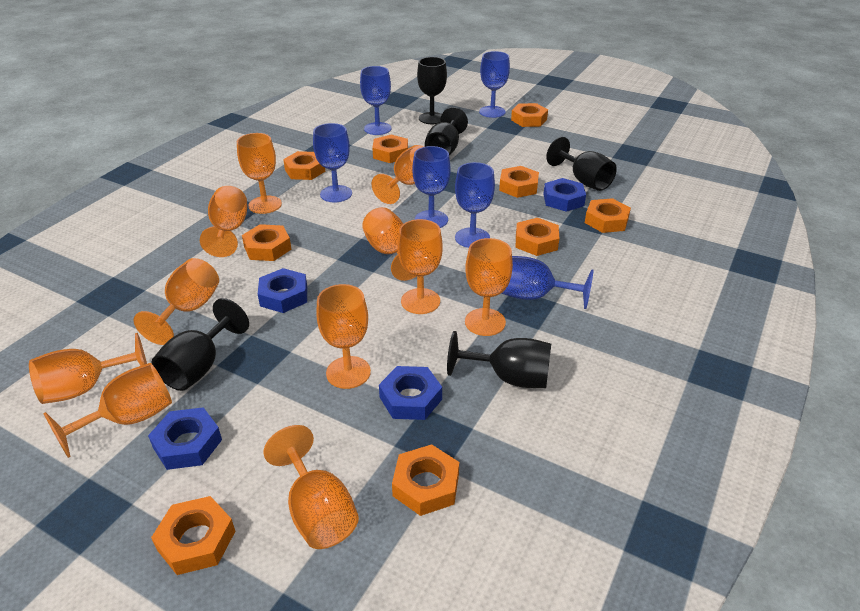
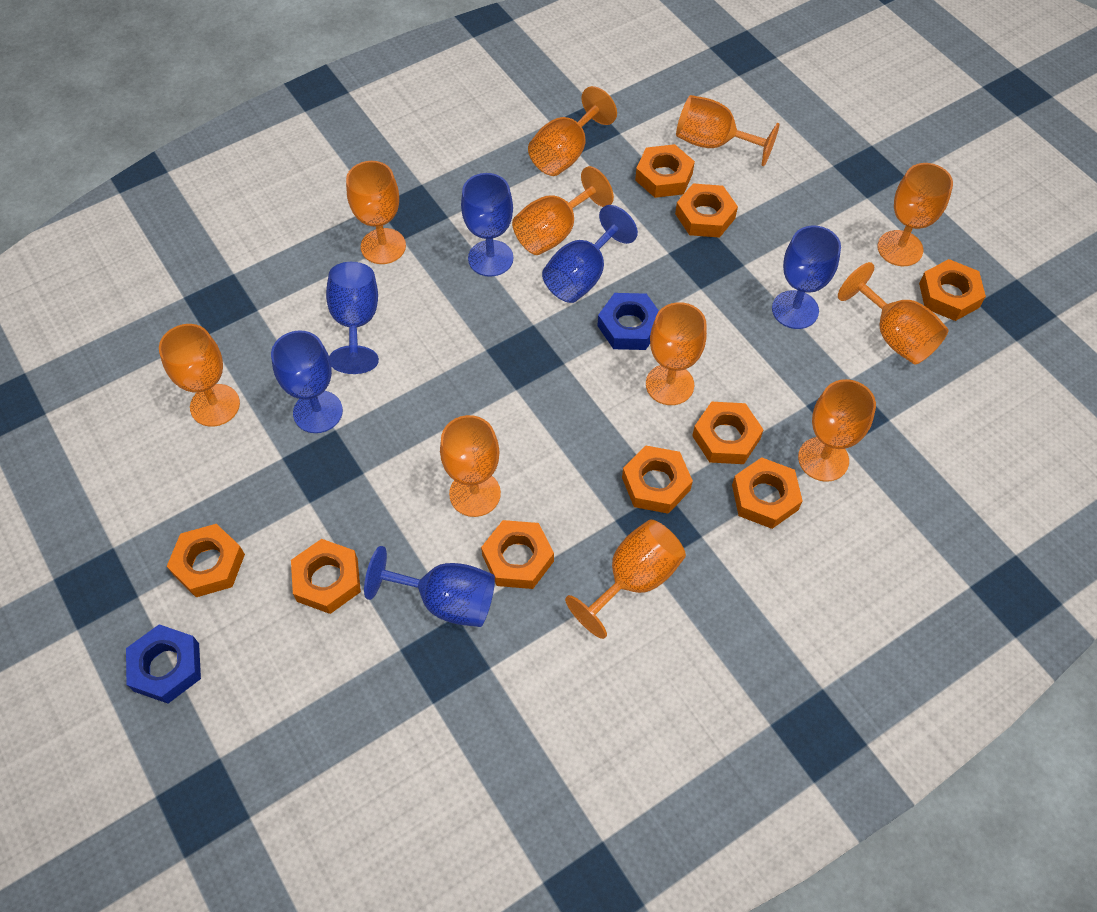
black goblet: [152,298,249,391] [417,57,447,124] [425,107,468,155] [447,331,551,388] [546,137,617,191] = 5 -> none = 0
blue nut: [148,407,222,470] [258,268,307,313] [379,366,442,420] [543,178,586,212] = 4 -> [126,624,201,703] [597,293,659,350] = 2

